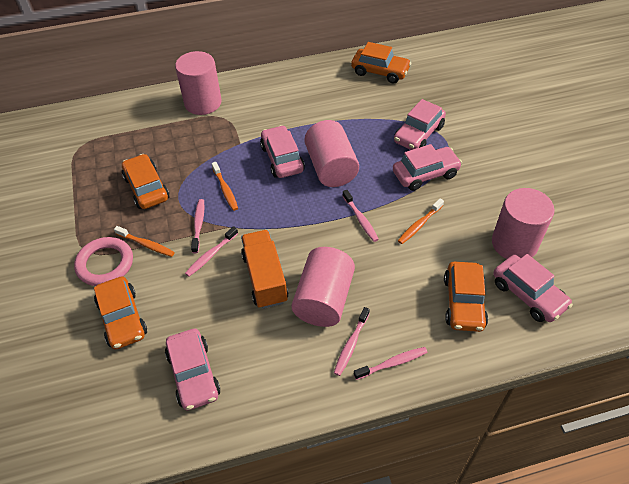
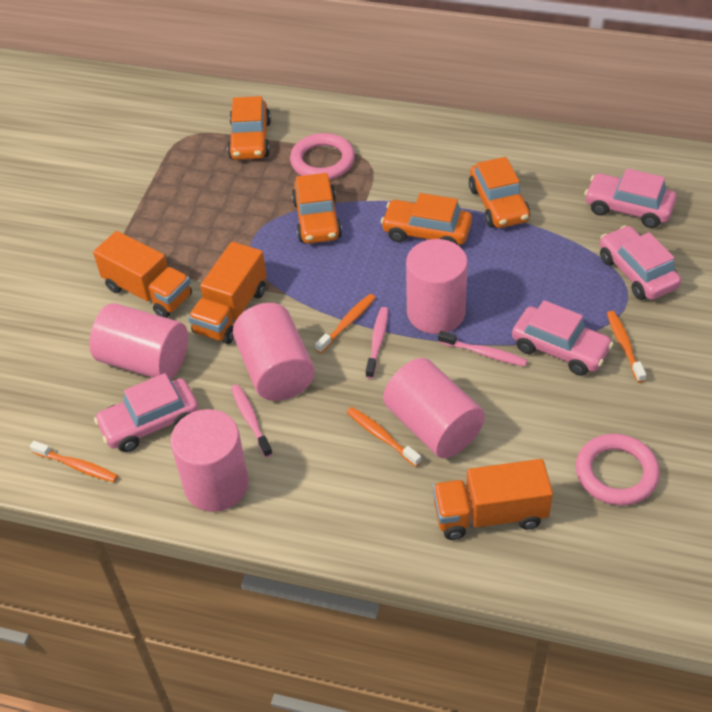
orange toothbrush: [114,226,175,257] [211,162,238,211] [398,198,444,244] = 3 -> [30,441,118,482] [315,294,376,353] [347,407,421,467] [607,311,646,383] = 4
orange truck: [241,230,288,309] = 1 -> [93,231,192,318] [188,242,267,344] [433,459,553,540] = 3
pink car: [165,329,220,410] [260,125,305,178] [393,144,462,191] [394,99,446,150] [493,254,573,322] = 5 -> [94,373,199,452] [512,300,613,376] [584,168,677,228] [600,225,681,300] = 4
pink cylinder: [175,51,222,115] [291,247,355,327] [304,120,359,187] [492,188,555,259] = 4 -> [89,303,188,380] [170,409,249,512] [233,303,315,401] [383,358,485,458] [406,239,468,334] = 5
pink ring: [74,237,133,286] = 1 -> [290,133,355,179] [576,434,660,506] = 2
pink toothbrush: [185,226,238,277] [191,199,204,253] [334,307,370,376] [343,190,379,242] [354,347,428,380] = 5 -> [231,384,273,457] [366,307,388,379] [438,331,527,366] = 3

